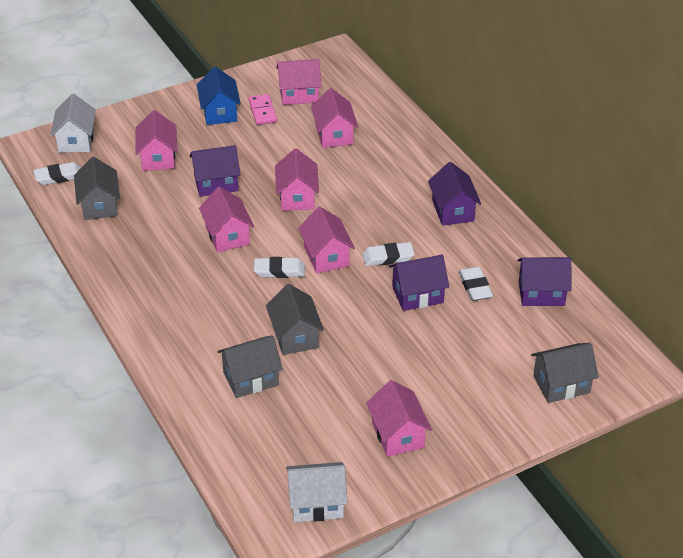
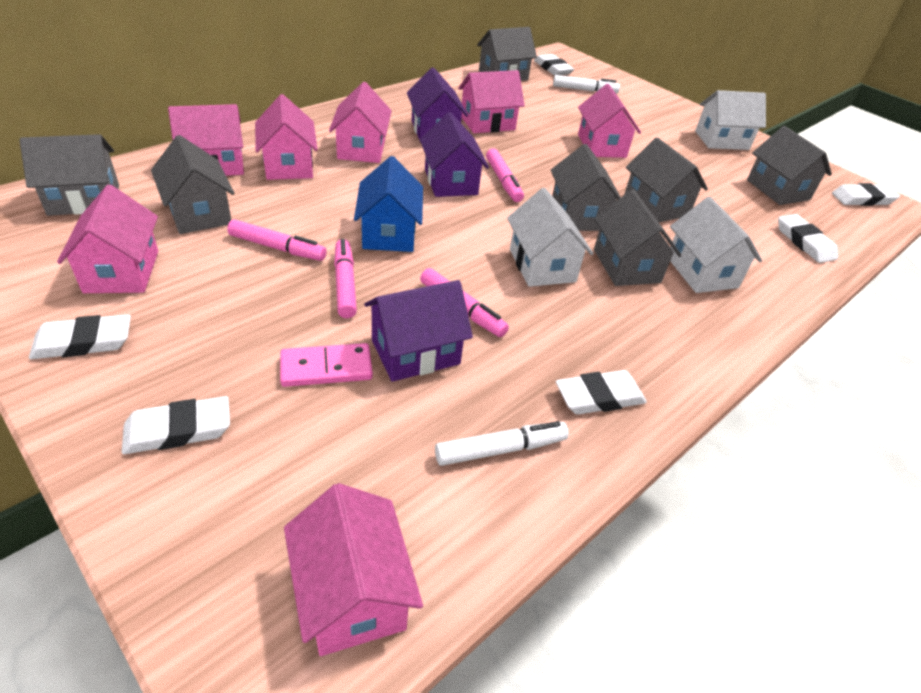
grey house: [74,157,120,220] [217,335,283,398] [266,284,324,355] [531,343,599,403] = 4 -> [19,134,119,216] [151,135,234,234] [477,27,537,81] [551,144,621,231] [594,190,682,286] [624,137,708,222] [747,126,832,205] = 7
pink marker: none = 0 -> [227,219,327,261] [334,239,357,318] [420,268,509,337] [486,148,524,202] = 4
purple house: [190,145,241,197] [389,255,449,311] [428,162,481,226] [517,257,572,306] = 4 -> [364,280,473,382] [407,68,468,143] [420,112,489,197] = 3
white eraser: [33,162,81,185] [254,257,305,278] [362,242,415,266] [459,267,493,301] = 4 -> [29,314,131,359] [122,396,230,454] [534,54,574,76] [556,370,647,415] [778,214,838,263] [832,183,900,206] = 6
white house: [50,94,96,153] [286,462,348,522] = 2 -> [507,188,593,287] [670,197,762,293] [695,90,766,150] = 3
white marker: none = 0 -> [435,421,569,466] [553,75,620,93] = 2

